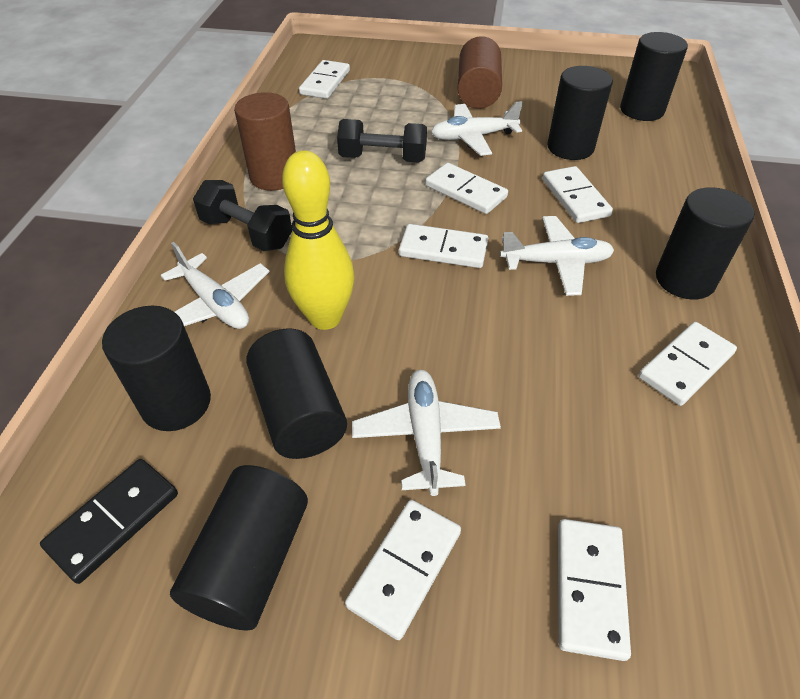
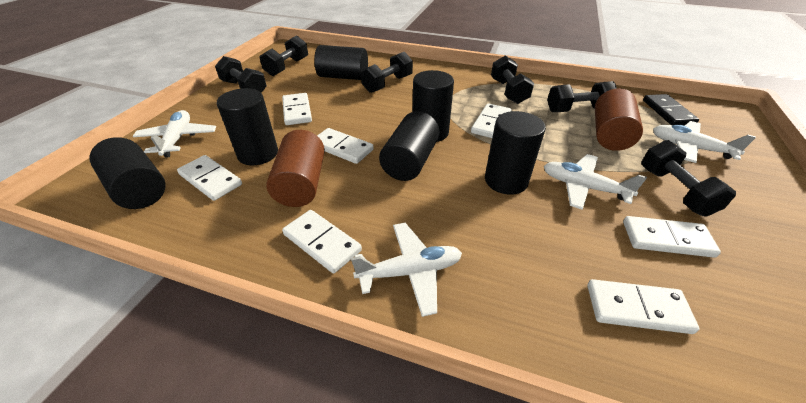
black dumbbell: [193,180,292,251] [337,119,427,163] = 2 -> [215,56,267,93] [260,35,308,76] [361,52,413,93] [491,55,534,104] [547,81,617,112] [641,140,736,217] = 6
yellow bowling pin: [282,150,354,330] = 1 -> none = 0

